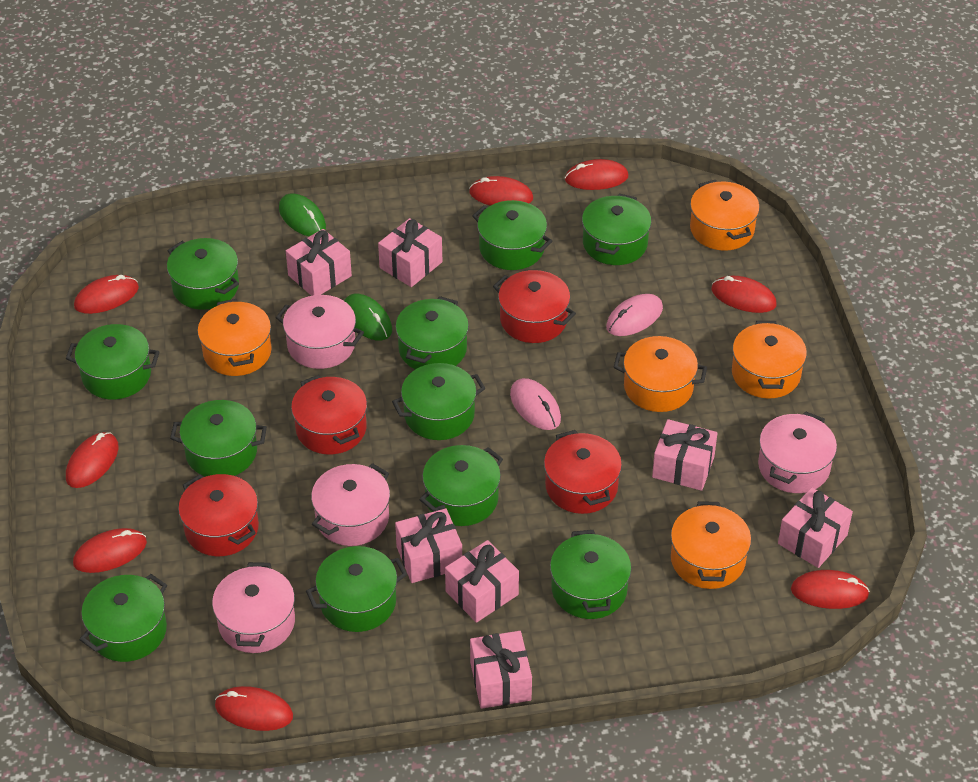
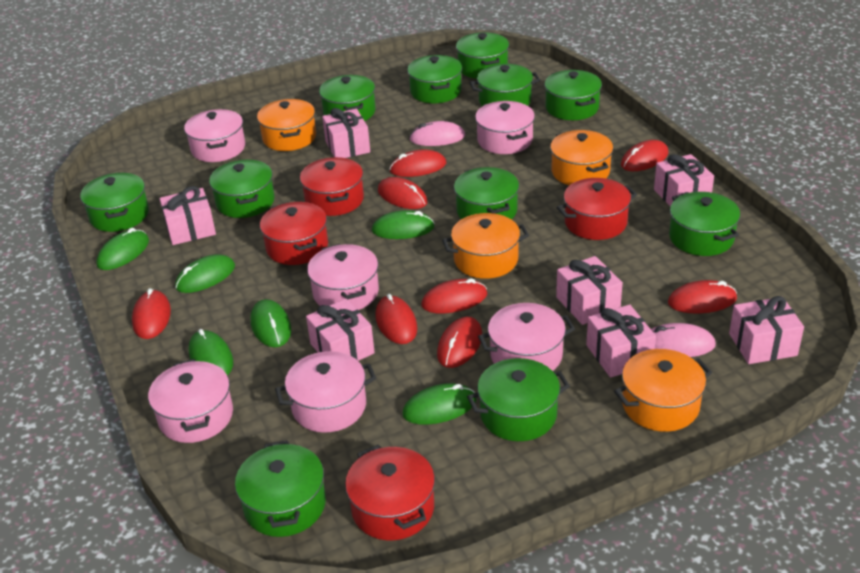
green mouse: [279,193,326,236] [344,294,392,340] = 2 -> [96,228,149,270] [175,254,235,293] [189,329,233,375] [251,299,291,347] [372,210,435,239] [402,383,476,425] = 6
orange pot: [198,299,272,376] [614,336,707,412] [671,501,751,589] [690,180,760,251] [732,321,807,399] = 5 -> [257,99,316,151] [442,213,529,279] [550,130,613,185] [614,349,712,432] = 4
pink pot: [212,562,295,653] [276,295,364,369] [311,463,390,546] [758,411,837,493] = 4 -> [148,359,233,443] [184,109,245,162] [275,351,376,433] [307,244,379,310] [475,101,535,154] [478,303,575,371] = 6

